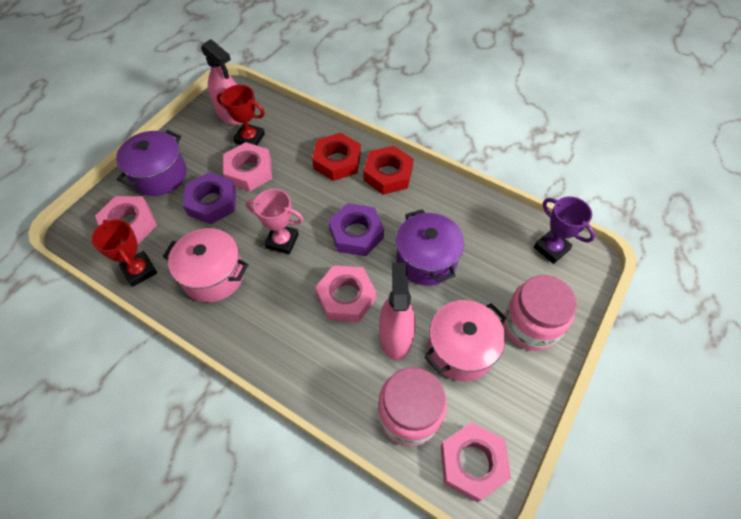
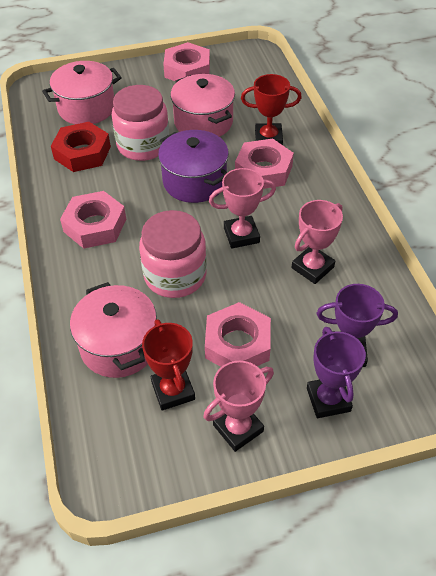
pink pot: [163,228,249,302] [424,300,506,381] = 2 -> [42,61,122,124] [70,282,157,378] [170,74,235,137] = 3
pink spray bottle: [201,39,242,125] [379,263,415,360] = 2 -> none = 0
pink trophy: [246,189,304,254] = 1 -> [203,361,274,452] [209,168,276,248] [291,200,343,284] = 3
purple nut: [183,172,236,224] [328,203,384,256] = 2 -> none = 0
purple pot: [116,130,187,196] [396,209,464,286] = 2 -> [158,130,229,203] = 1
purple trophy: [534,196,595,264] = 1 -> [307,327,366,418] [317,284,398,367] = 2
red nut: [312,133,361,181] [364,146,414,195] = 2 -> [51,122,111,172] = 1

